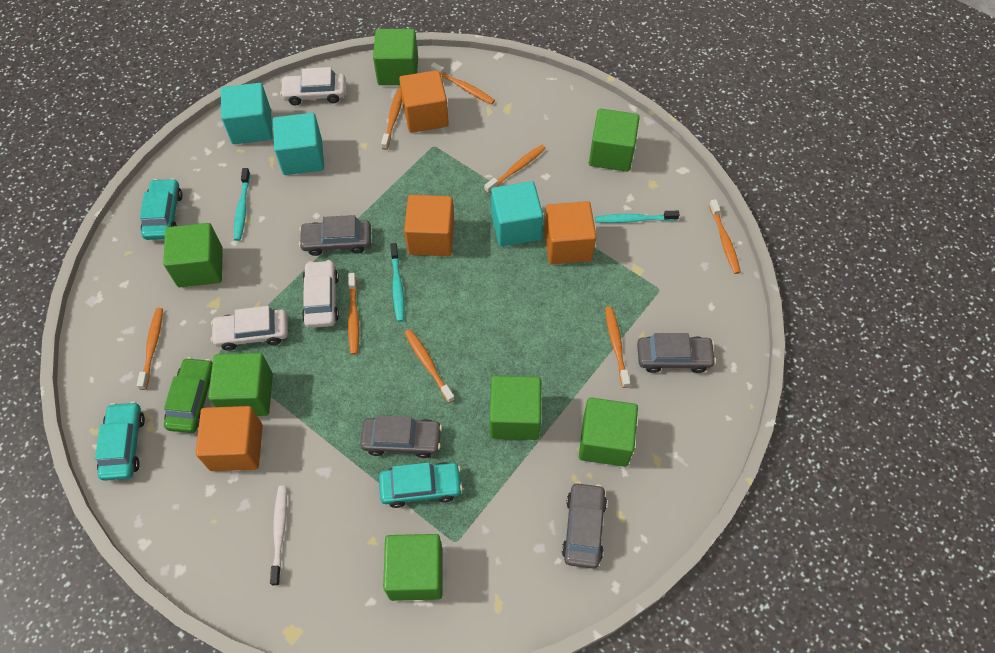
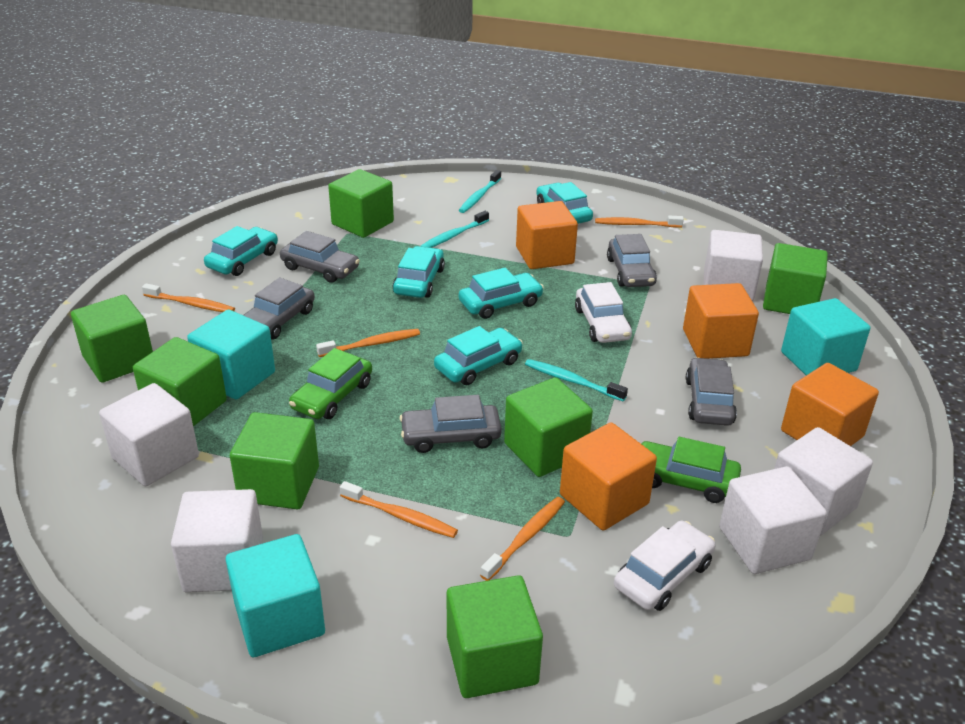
green car: [164,357,213,433] = 1 -> [289,348,372,419] [640,437,741,503] = 2
grey car: [299,215,371,256] [360,415,442,458] [562,482,607,569] [637,333,716,373] = 4 -> [243,277,315,340] [280,231,360,283] [399,395,502,453] [607,234,657,287] [686,357,737,426] = 5
orange toothbrush: [137,308,163,390] [348,273,359,355] [381,88,402,150] [405,329,455,403] [431,63,495,104] [484,145,546,193] [605,306,630,388] [709,199,741,274] = 8 -> [142,283,235,312] [316,329,420,357] [340,481,458,538] [480,497,565,581] [595,216,684,227] = 5
turquoise car: [95,402,145,481] [140,178,182,240] [379,462,463,508] = 3 -> [204,226,278,276] [393,246,445,298] [434,326,523,385] [458,268,544,319] [536,182,593,224] = 5
white car: [211,306,288,351] [280,67,346,105] [302,260,339,328] = 3 -> [575,282,632,343] [614,521,715,611] = 2
white cube: none = 0 -> [99,383,199,486] [171,489,263,593] [703,230,763,301] [719,466,827,574] [774,427,873,536] = 5
white toothbrush: [270,486,287,586] = 1 -> none = 0

